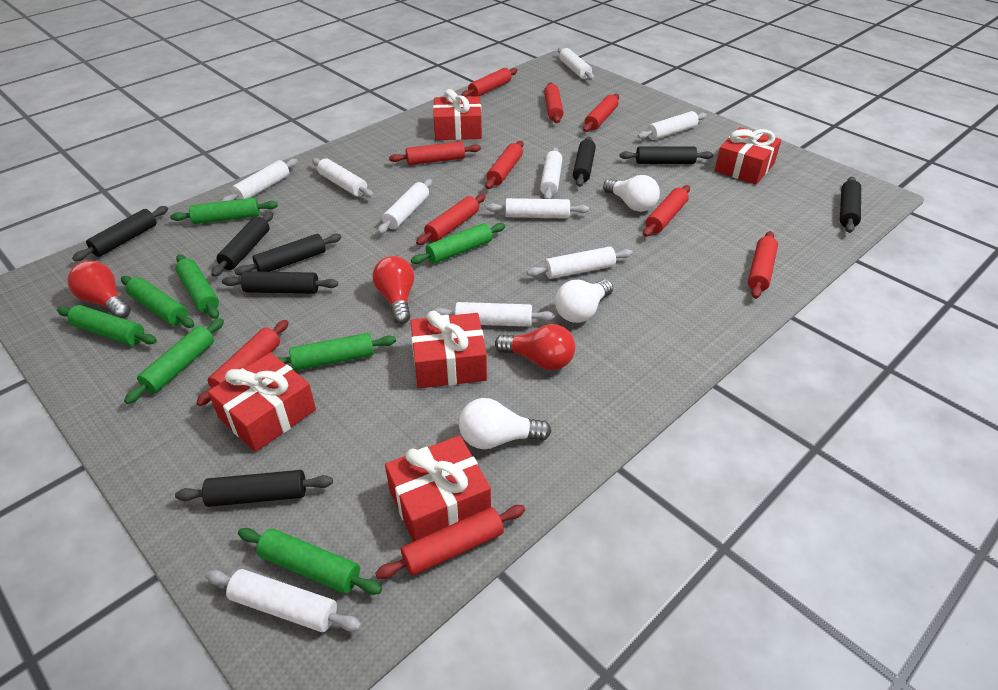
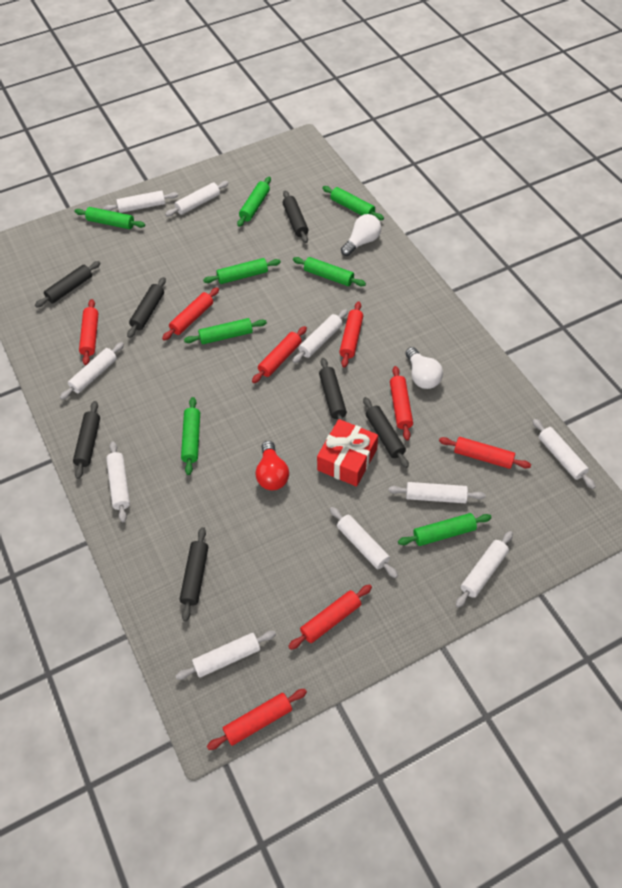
black rolling pin: [72,206,168,261] [175,470,333,507] [211,212,273,277] [222,271,338,294] [235,234,342,275] [573,137,596,187] [620,146,713,164] [840,177,861,233] = 8 -> [35,261,101,308] [73,401,100,479] [127,277,166,338] [180,527,208,622] [283,191,308,243] [319,358,347,421] [363,397,409,468] = 7
red gift: [208,353,316,452] [385,435,491,542] [411,311,487,388] [433,89,482,140] [715,127,781,185] = 5 -> [317,419,378,487] = 1
red light bulb: [67,261,131,319] [372,256,414,324] [495,324,575,370] = 3 -> [256,441,289,490] = 1
red rolling pin: [196,320,289,406] [375,505,525,579] [389,141,481,165] [416,194,486,245] [461,68,517,97] [485,141,523,189] [544,82,564,123] [583,94,619,132] [643,185,690,237] [748,231,778,299] = 10 -> [79,299,99,365] [162,287,219,341] [207,689,307,750] [252,326,307,383] [288,585,372,650] [339,301,363,368] [390,366,413,440] [439,437,531,469] = 8
white light bulb: [459,398,551,449] [555,279,613,323] [603,175,660,212] = 3 -> [341,214,381,256] [406,347,443,389] = 2

